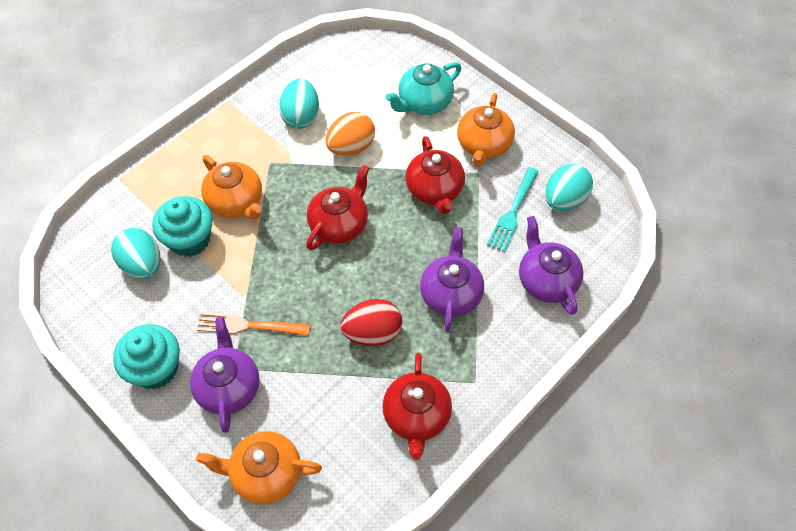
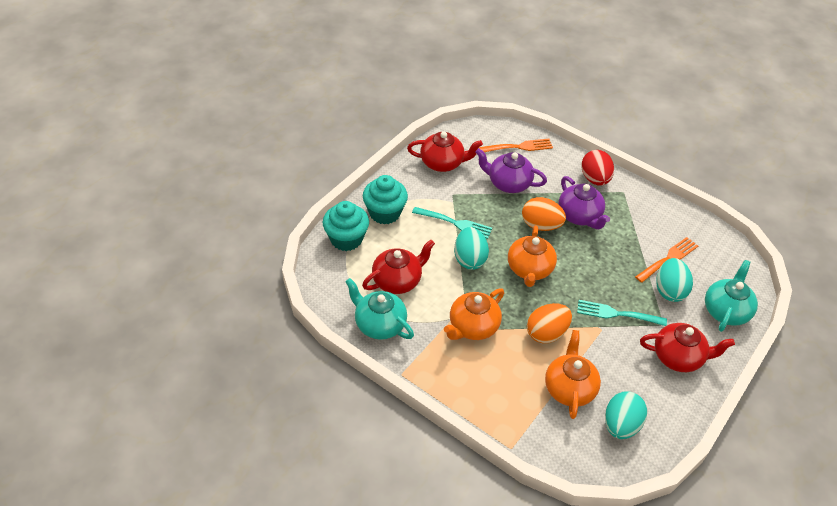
orange egg: [325,112,375,156] = 1 -> [522,197,566,231] [527,303,572,343] = 2
orange fork: [197,312,310,336] = 1 -> [479,139,553,152] [635,237,698,283] = 2
purple teapot: [190,317,260,433] [420,227,484,332] [519,216,584,315] = 3 -> [476,148,547,193] [559,176,610,229] = 2
turquoise fork: [487,167,539,252] = 1 -> [412,207,492,239] [577,300,667,326] = 2
turquoise teapot: [386,62,461,115] = 1 -> [345,278,414,340] [705,260,758,332] = 2

